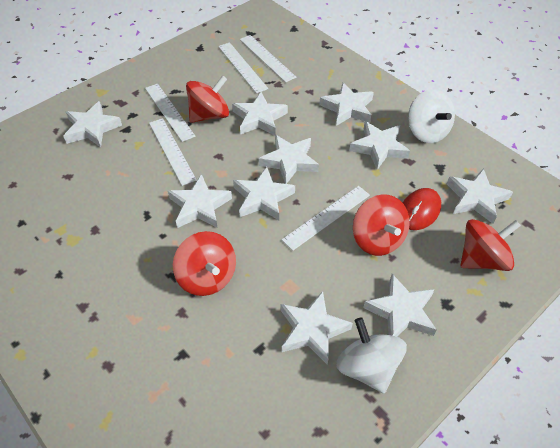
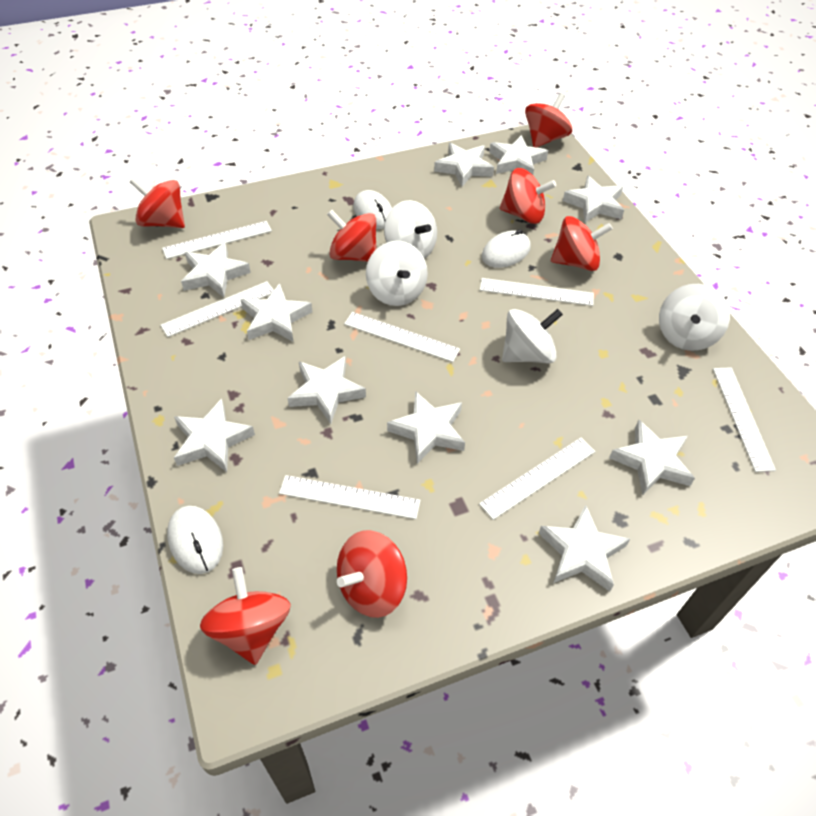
red mouse: [403,188,441,230] = 1 -> none = 0
red spinning top: [173,231,236,296] [186,75,229,123] [353,194,410,256] [460,219,521,271] = 4 -> [130,177,185,228] [200,567,291,665] [327,210,377,262] [337,530,407,618] [500,168,556,224] [525,93,572,148] [551,216,613,271] = 7
white mouse: none = 0 -> [167,506,223,574] [353,190,392,229] [481,229,531,268] = 3
white ruler: [145,84,195,142] [149,118,197,186] [218,42,268,93] [240,35,297,82] [282,186,370,251] = 5 -> [160,281,274,337] [162,221,272,259] [279,475,420,519] [344,312,460,362] [479,438,596,520] [480,278,594,306] [713,367,776,472] = 7
white spinning top: [336,317,407,393] [408,89,455,143] = 2 -> [366,241,428,306] [384,200,437,259] [502,309,563,363] [659,284,730,351] = 4

